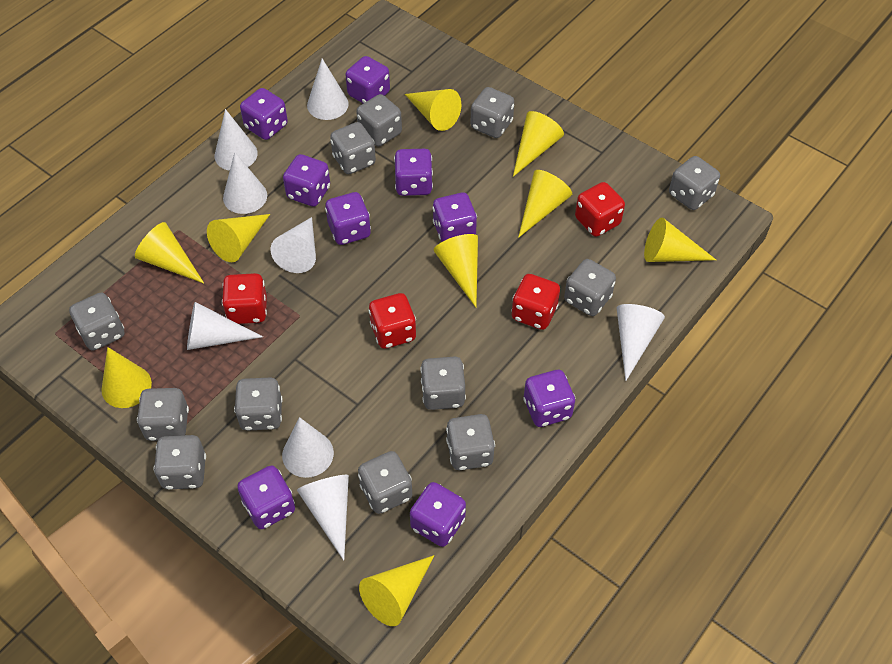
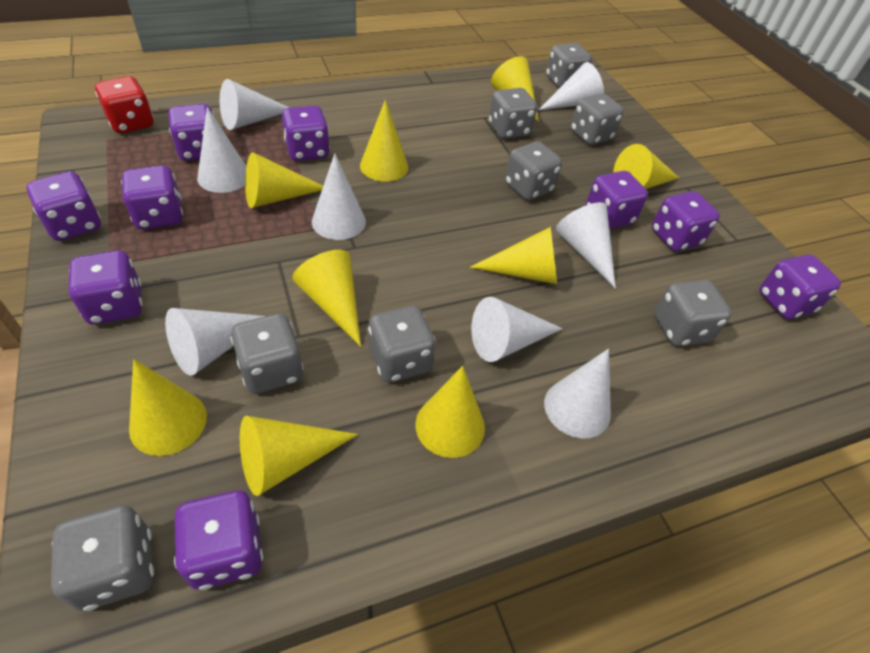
grey dice: [69,293,124,351] [137,388,189,441] [154,435,206,490] [234,377,283,431] [330,122,376,174] [356,94,402,146] [358,451,412,514] [420,357,466,410] [446,414,495,470] [470,87,514,138] [564,259,616,316] [669,156,720,210] = 12 -> [51,506,154,611] [231,313,303,394] [368,306,436,382] [489,88,537,139] [505,142,562,200] [546,43,592,88] [571,93,624,145] [654,280,732,346] = 8
red dice: [222,273,267,324] [368,293,416,349] [511,274,560,330] [575,182,625,237] = 4 -> [95,76,154,134] = 1

